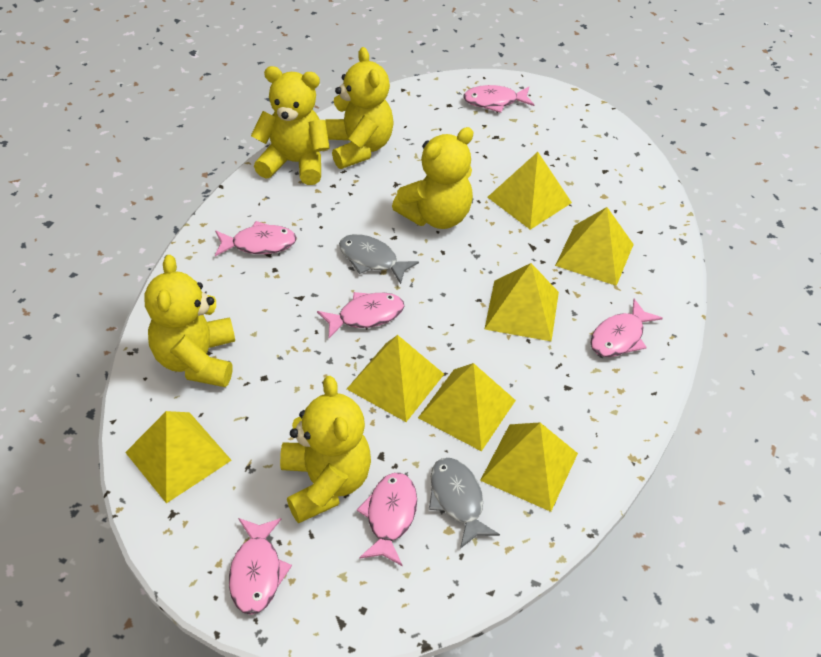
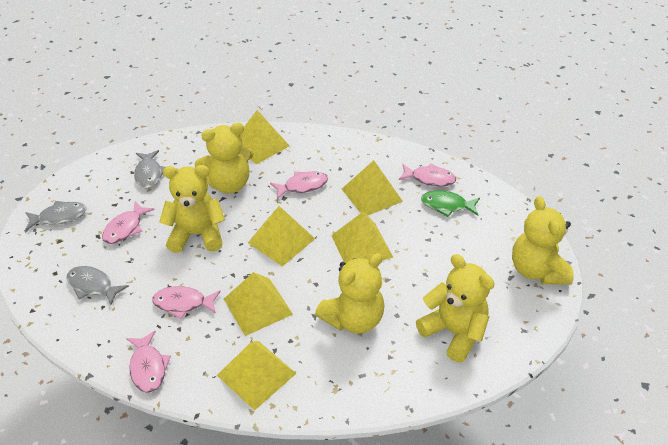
green fish: none = 0 -> [421,190,480,217] = 1
grey fish: [339,234,419,284] [429,458,500,549] = 2 -> [25,201,87,230] [67,266,129,305] [134,150,165,188] = 3
pink fish: [215,221,297,256] [229,518,292,615] [317,292,404,338] [357,473,417,566] [463,85,534,113] [590,299,663,357] = 6 -> [102,201,155,244] [126,331,171,393] [152,286,221,319] [270,171,328,199] [398,163,456,187] = 5
yellow pyramid: [125,411,232,504] [347,335,444,422] [418,363,516,451] [480,422,578,512] [485,263,559,342] [488,152,572,230] [555,207,634,286] = 7 -> [217,341,296,410] [224,272,293,336] [240,110,289,164] [248,206,315,267] [331,211,393,263] [342,160,403,215] = 6

